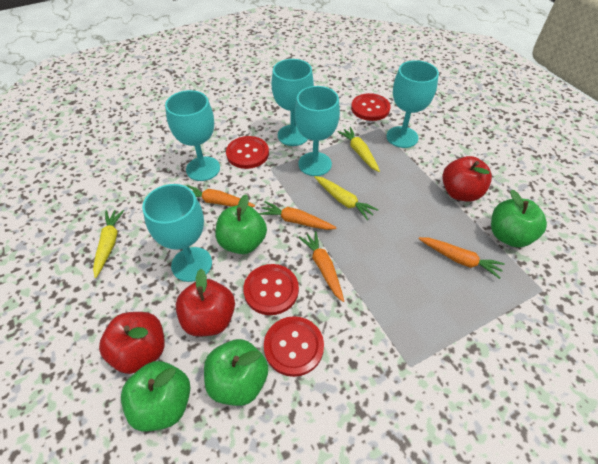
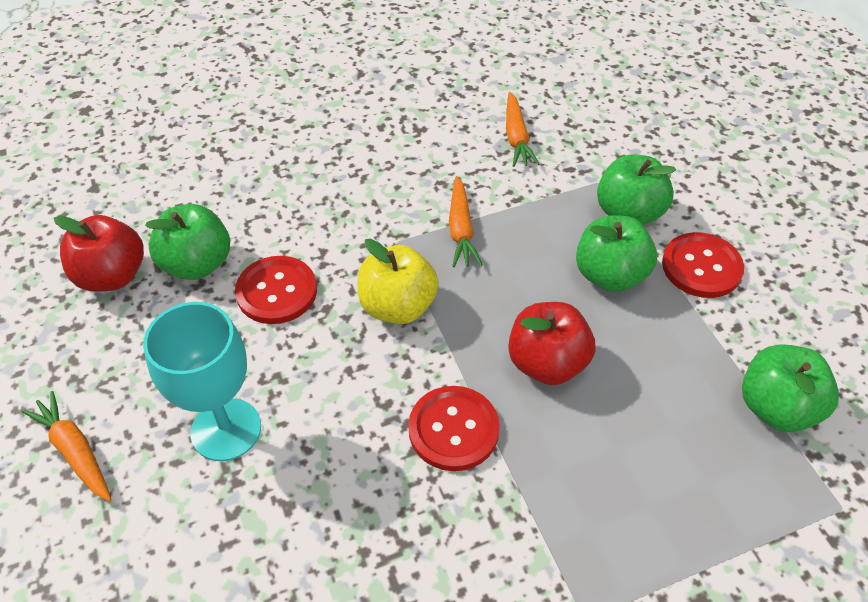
orange carrot: [187,185,255,207] [259,201,337,230] [299,231,344,302] [419,237,505,279] = 4 -> [21,391,112,502] [449,176,482,267] [506,92,539,167] = 3
red apple: [99,312,165,374] [176,269,235,336] [442,156,492,202] = 3 -> [54,215,144,291] [508,302,595,385] = 2
red button: [226,136,269,169] [243,264,299,315] [264,316,324,377] [351,93,391,121] = 4 -> [235,256,317,324] [408,386,500,471] [662,232,744,298] = 3
turquoise goblet: [142,184,212,282] [165,90,220,181] [272,59,314,146] [295,86,340,176] [386,60,439,148] = 5 -> [143,302,261,461] = 1
yellow apple: none = 0 -> [358,238,439,324] = 1
yellow carrot: [93,210,124,278] [314,176,379,220] [337,127,380,172] = 3 -> none = 0

